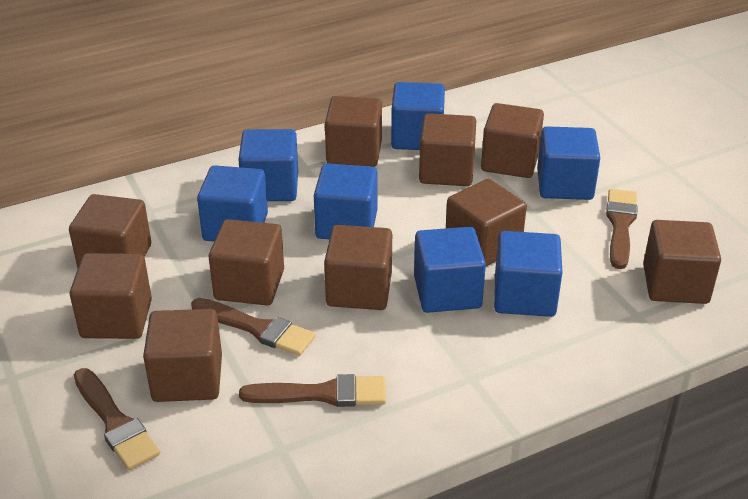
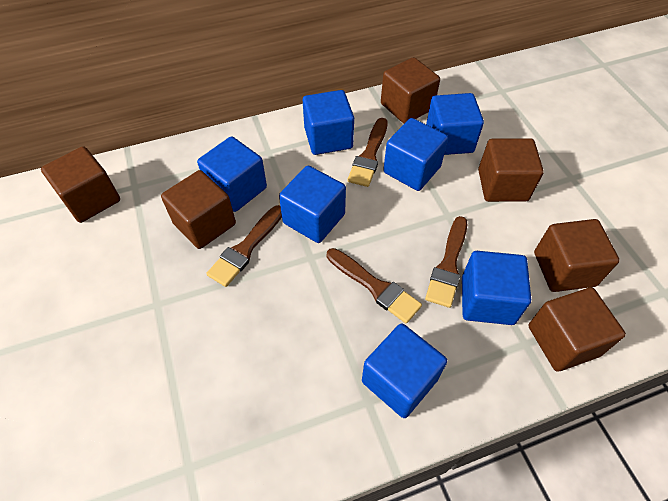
brown cube: [69,194,151,268] [70,253,152,339] [143,309,222,402] [209,219,284,305] [324,225,392,310] [325,96,382,167] [419,113,476,186] [446,179,527,266] [481,103,544,178] [643,220,721,304] = 10 -> [41,146,120,223] [161,170,236,249] [381,57,440,124] [478,138,544,202] [529,287,626,372] [534,219,620,292] = 6

